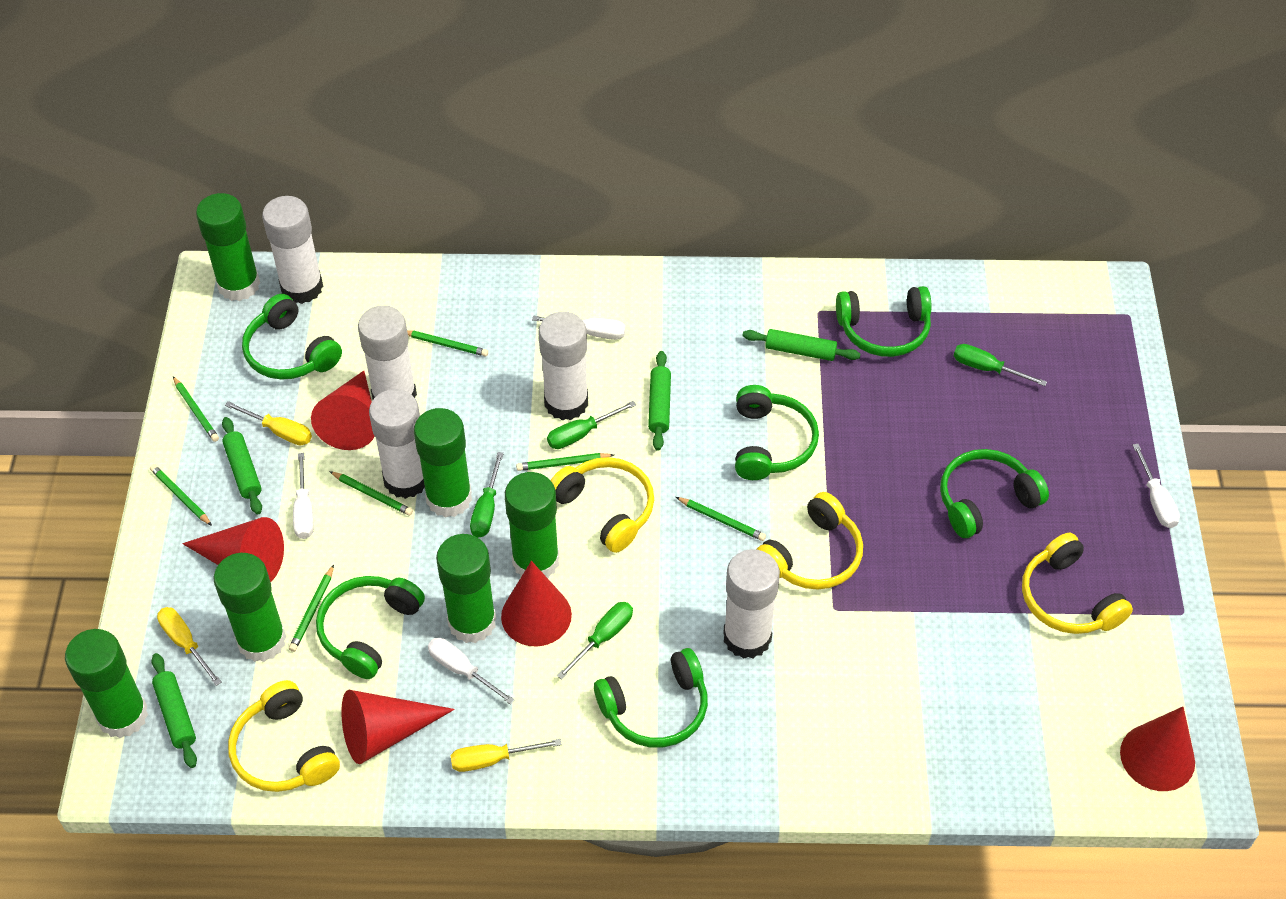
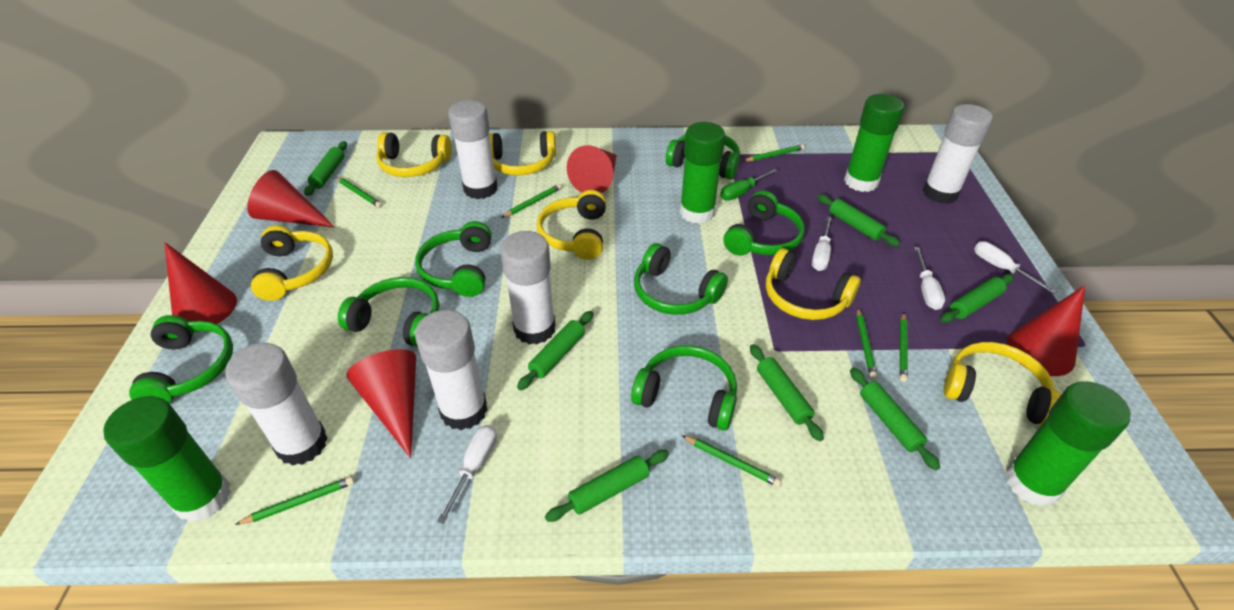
green glue stick: [65,629,148,738] [196,193,260,301] [214,553,286,662] [414,408,472,518] [436,534,496,643] [505,472,559,578] = 6 -> [103,396,231,522] [680,122,725,224] [844,94,904,192] [1005,381,1131,507] = 4
green headphones: [242,294,342,380] [316,576,425,679] [594,648,708,748] [735,385,819,480] [836,286,931,357] [940,449,1049,538] = 6 -> [129,315,233,403] [338,277,440,347] [415,221,491,297] [631,345,737,431] [634,243,728,315] [666,135,740,180] [724,190,805,255] = 7
green rolling pin: [151,653,197,768] [222,417,262,514] [648,351,671,450] [743,329,860,361] = 4 -> [304,141,347,196] [517,311,593,390] [545,450,669,522] [750,344,824,441] [817,194,900,247] [850,367,940,470] [940,274,1014,323] = 7
green screwdriver: [470,452,504,538] [547,401,636,449] [557,602,633,680] [954,344,1047,386] = 4 -> [720,169,778,201] = 1
yellow headphones: [228,680,340,792] [551,457,654,553] [756,492,863,590] [1022,533,1133,634] = 4 -> [251,225,333,301] [376,132,452,177] [489,131,556,176] [537,190,606,260] [766,248,861,320] [944,342,1062,426] = 6
yellow screwdriver: [157,607,221,686] [225,401,312,446] [450,739,562,772] = 3 -> none = 0

